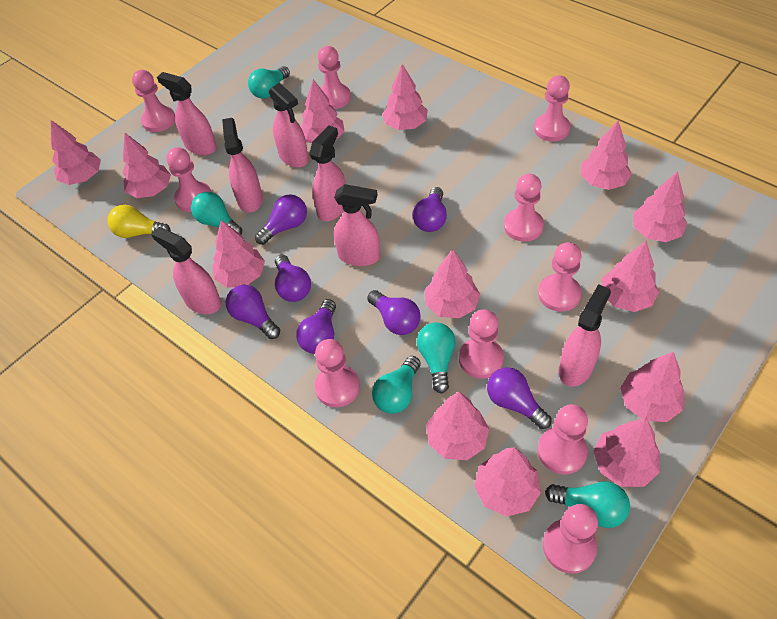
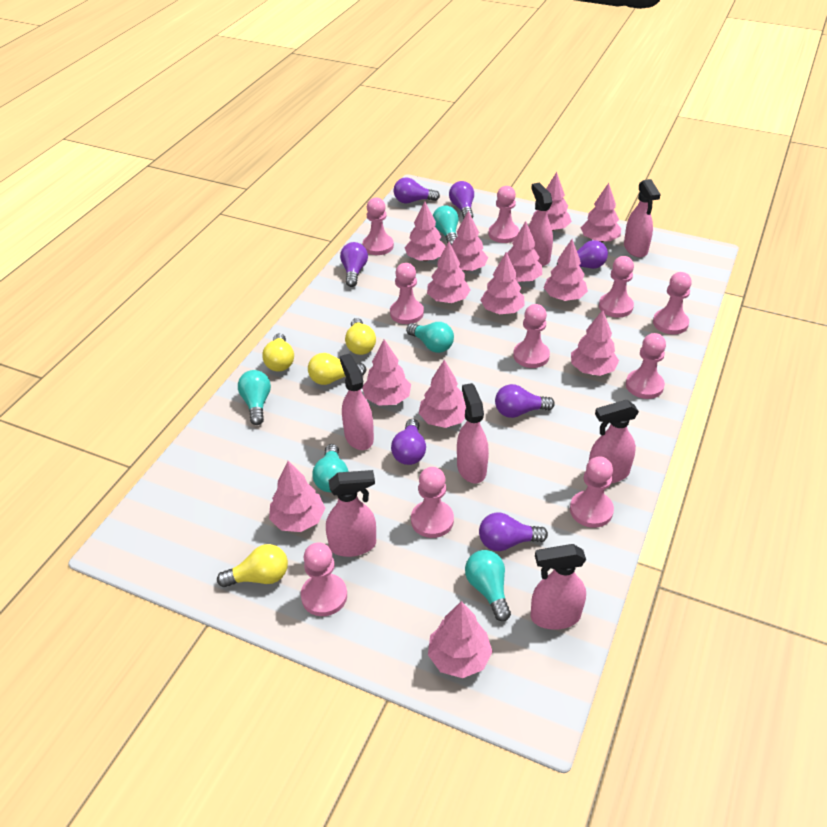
yellow light bulb: [107,205,171,238] = 1 -> [217,544,288,587] [262,333,294,372] [308,353,367,385] [345,318,376,355] = 4

